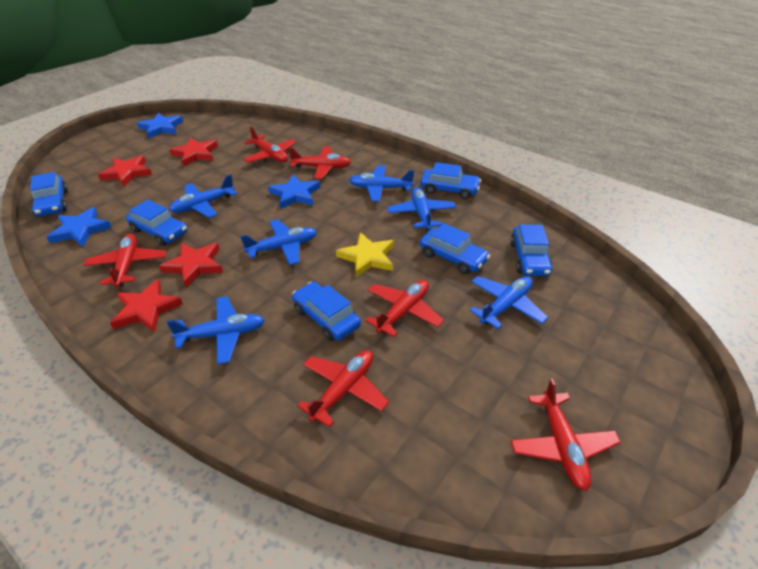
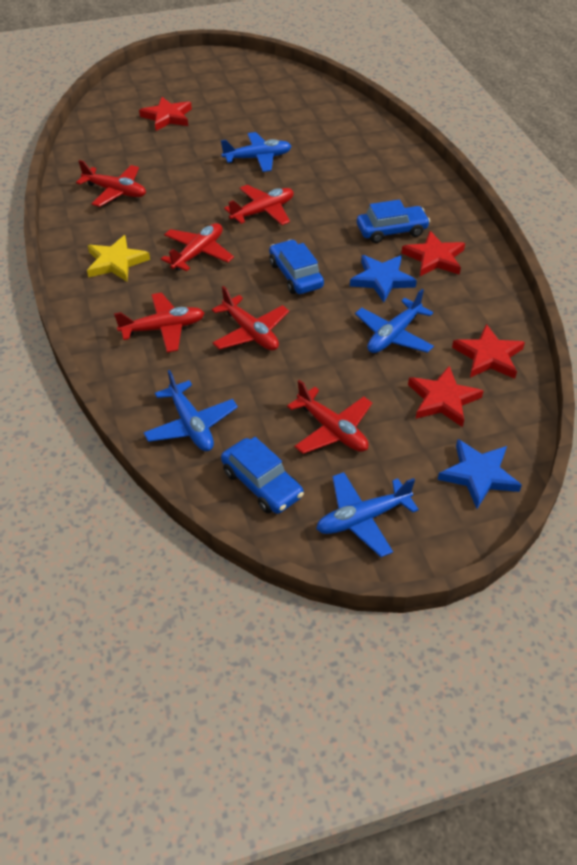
blue car: [30,172,68,217] [126,200,187,246] [292,282,361,341] [420,162,481,199] [420,223,490,274] [510,224,553,276] = 6 -> [221,437,304,514] [269,239,324,294] [357,200,430,243] = 3
blue plane: [166,296,265,364] [169,174,237,218] [240,219,317,265] [349,165,414,202] [387,187,456,231] [470,276,548,329] = 6 -> [143,370,238,451] [221,132,292,172] [316,472,419,557] [355,289,434,353] = 4
blue star: [47,207,112,247] [137,113,183,139] [268,175,321,209] = 3 -> [350,255,417,302] [438,439,522,509] = 2

